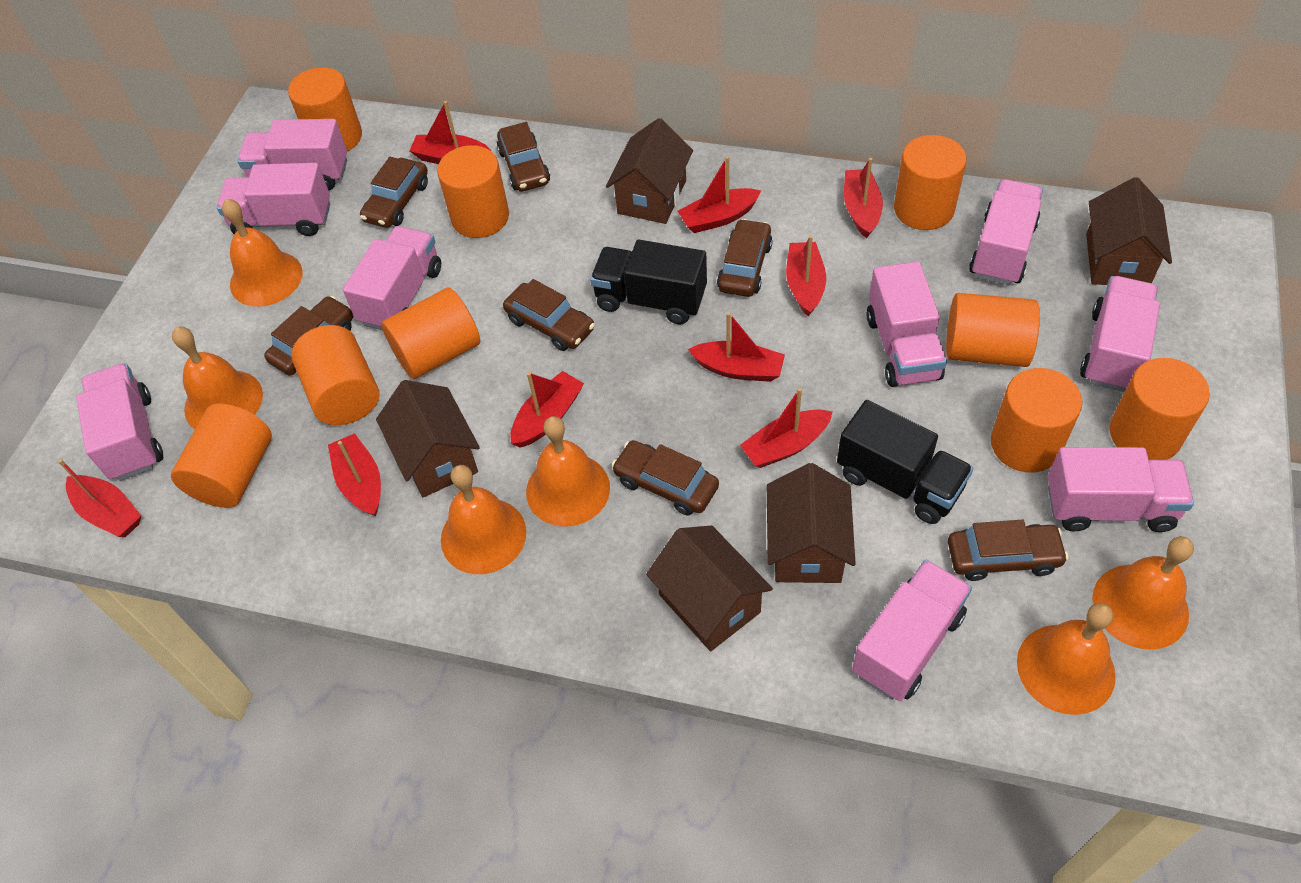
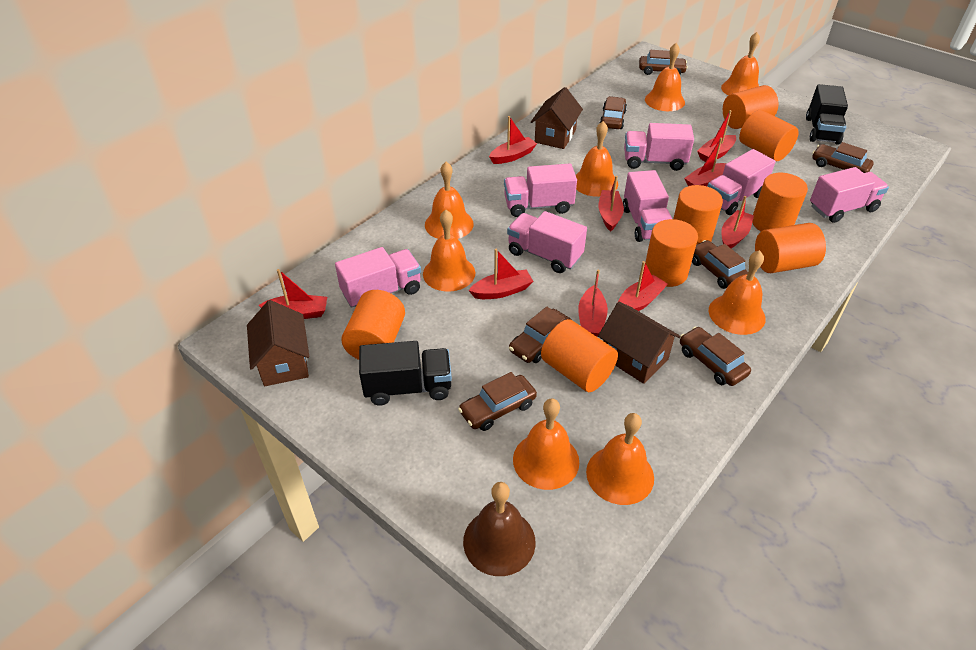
brown bell: none = 0 -> [463,482,536,576] = 1
brown house: [376,380,480,497] [606,118,693,224] [646,525,773,651] [767,463,856,583] [1086,177,1172,285] = 5 -> [247,300,309,386] [531,87,583,149] [598,302,681,384] = 3
orange bell: [172,327,263,429] [222,199,303,307] [441,465,526,574] [526,416,610,527] [1017,603,1116,715] [1092,536,1194,650] = 6 -> [423,210,475,292] [425,162,474,239] [513,398,579,490] [576,121,618,197] [586,413,654,505] [645,43,685,111] [709,250,766,335] [721,32,760,95] = 8
orange cylinder: [171,403,272,508] [288,67,362,152] [291,325,379,425] [381,287,480,379] [437,145,509,238] [894,135,966,230] [946,293,1040,367] [991,368,1082,472] [1110,358,1210,460] = 9 -> [341,290,405,360] [541,319,618,392] [645,219,698,287] [673,185,723,245] [723,85,778,129] [739,110,799,161] [752,173,808,231] [755,223,826,273] = 8
pink truck: [76,363,163,481] [217,163,330,236] [237,119,347,190] [343,226,441,330] [852,560,972,701] [867,261,947,387] [969,179,1043,285] [1048,447,1194,532] [1080,276,1160,392] = 9 -> [335,247,421,308] [504,163,577,217] [507,211,587,273] [623,170,672,242] [624,123,694,171] [707,149,776,215] [810,167,889,223] = 7

